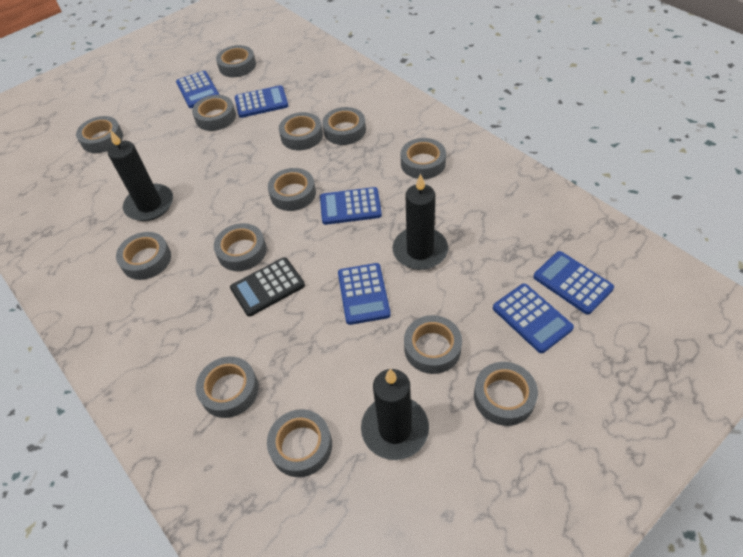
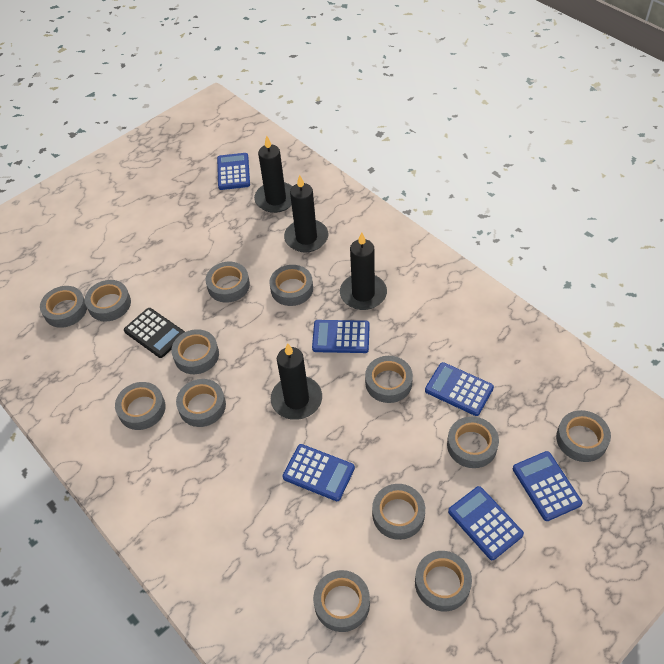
black candle: [108,129,173,221] [361,369,429,460] [393,174,448,270] = 3 -> [254,135,293,213] [271,343,322,420] [284,175,328,252] [340,232,387,310] = 4

